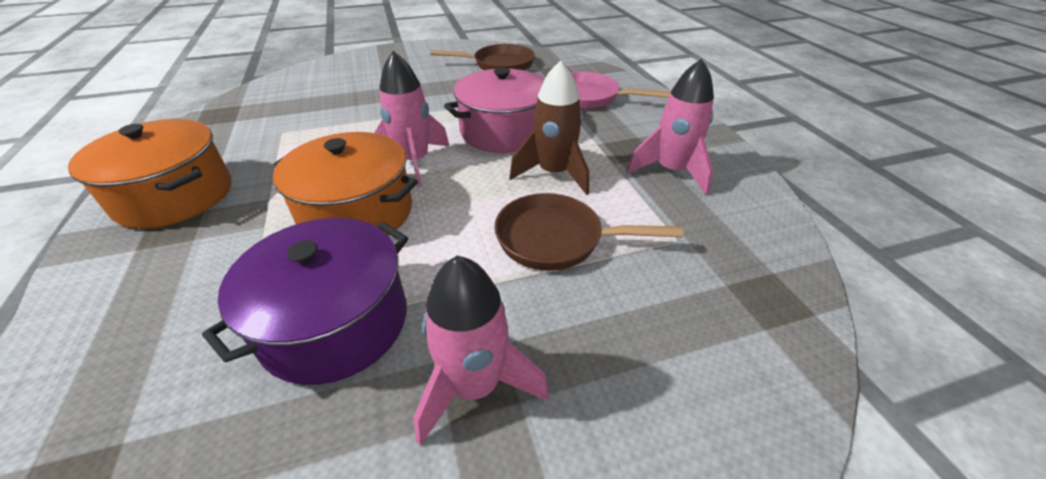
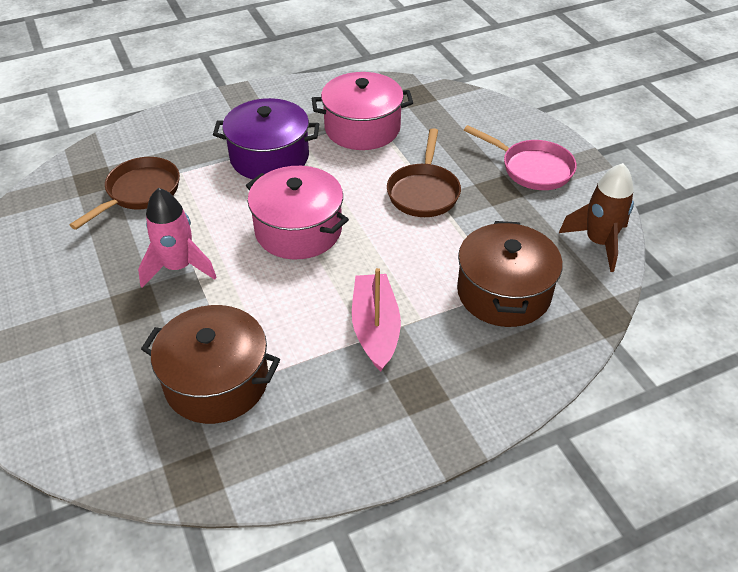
brown pot: none = 0 -> [141,305,280,424] [457,221,563,327] = 2
orange pot: [68,119,231,229] [273,132,418,235] = 2 -> none = 0
pink boat: none = 0 -> [352,268,401,372] = 1
pink pot: [444,67,545,153] = 1 -> [246,166,349,259] [312,72,413,150] = 2
pink rocket: [374,51,449,187] [413,256,549,446] [627,59,714,195] = 3 -> [138,188,217,288] = 1

